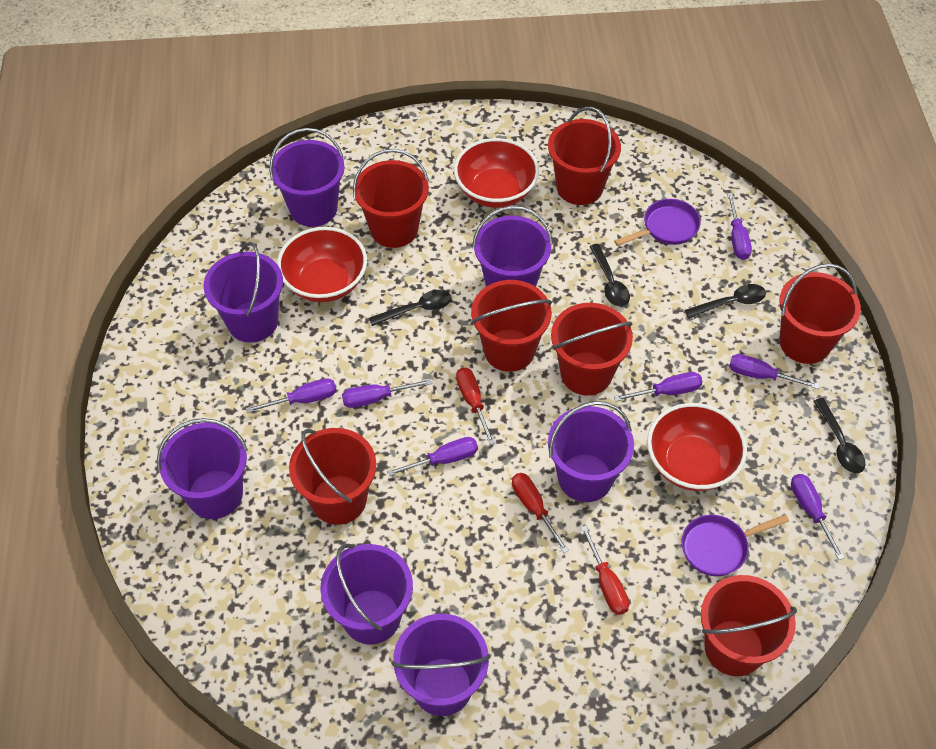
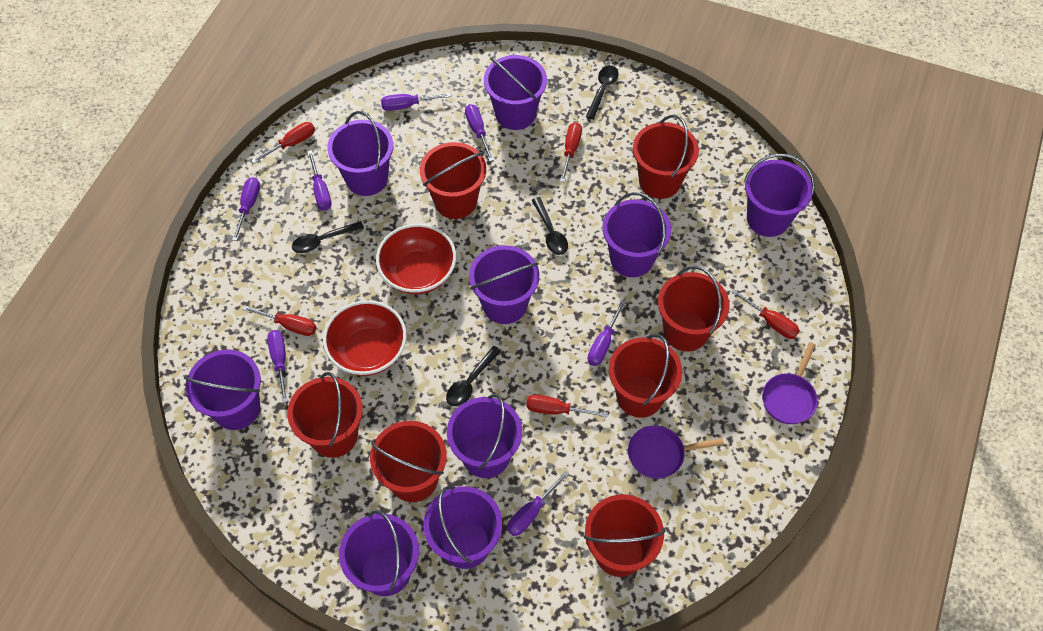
purple bucket: [157,418,248,519] [204,242,283,343] [269,128,344,227] [320,544,413,644] [391,614,491,716] [472,206,553,287] [548,401,634,502] = 7 -> [184,350,261,430] [327,111,393,196] [339,510,419,596] [423,486,502,569] [447,394,522,478] [469,245,539,324] [484,55,547,130] [602,192,671,277] [744,154,815,237] = 9
red bowl: [277,227,367,302] [454,138,539,208] [647,403,747,491] = 3 -> [323,300,407,376] [376,224,456,295] = 2
red screwdriver: [456,368,495,445] [512,473,569,553] [580,525,629,615] = 3 -> [242,305,317,336] [251,122,315,164] [526,394,608,418] [560,122,582,182] [731,289,800,339] = 5

